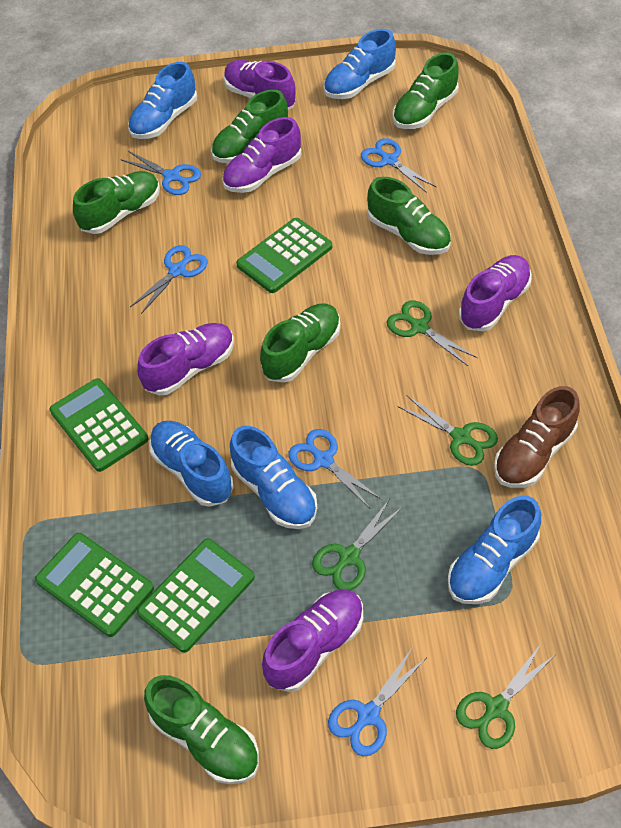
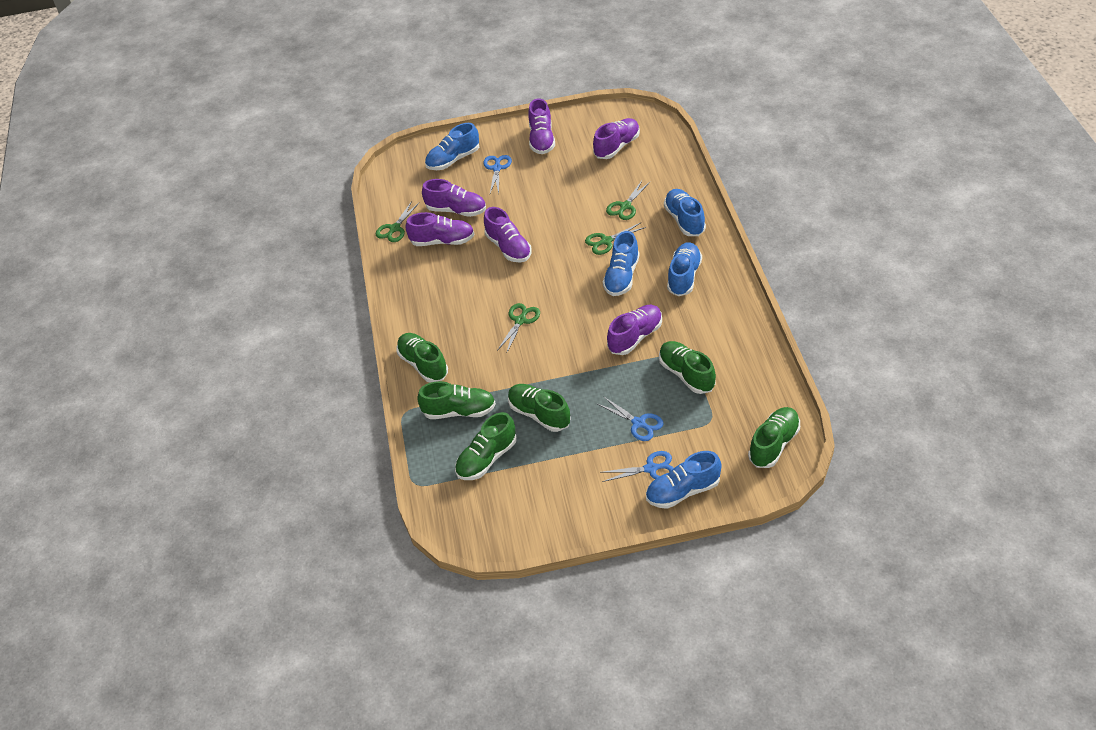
blue scissors: [120,151,201,195] [130,245,208,314] [288,429,382,508] [328,647,426,756] [361,138,436,193] = 5 -> [483,155,512,193] [598,396,664,441] [602,451,674,482] = 3
brown shoe: [494,386,580,488] = 1 -> none = 0
green calculator: [35,533,154,637] [49,378,148,472] [137,538,255,653] [236,218,332,293] = 4 -> none = 0
purple shoe: [137,323,234,396] [222,117,301,193] [224,60,296,110] [262,590,363,692] [459,255,532,331] = 5 -> [406,212,475,246] [422,179,486,217] [484,207,531,262] [528,98,555,154] [593,118,640,159] [607,305,662,355] = 6

